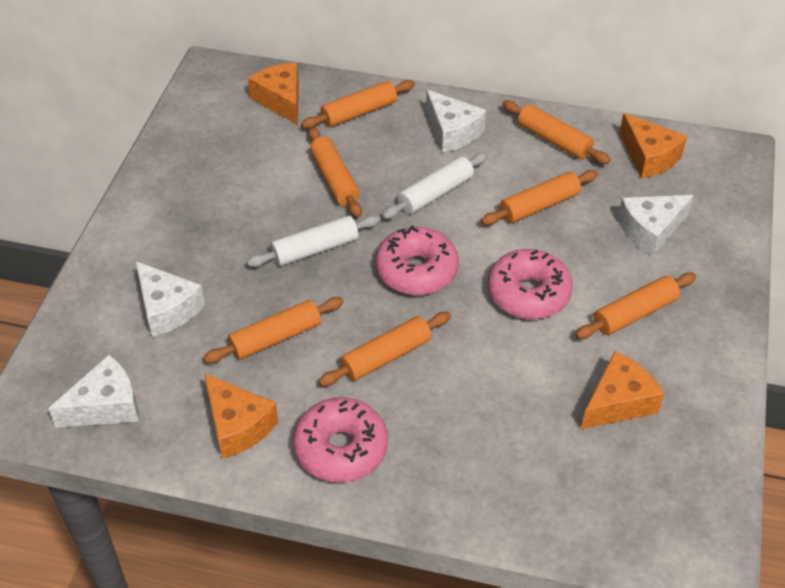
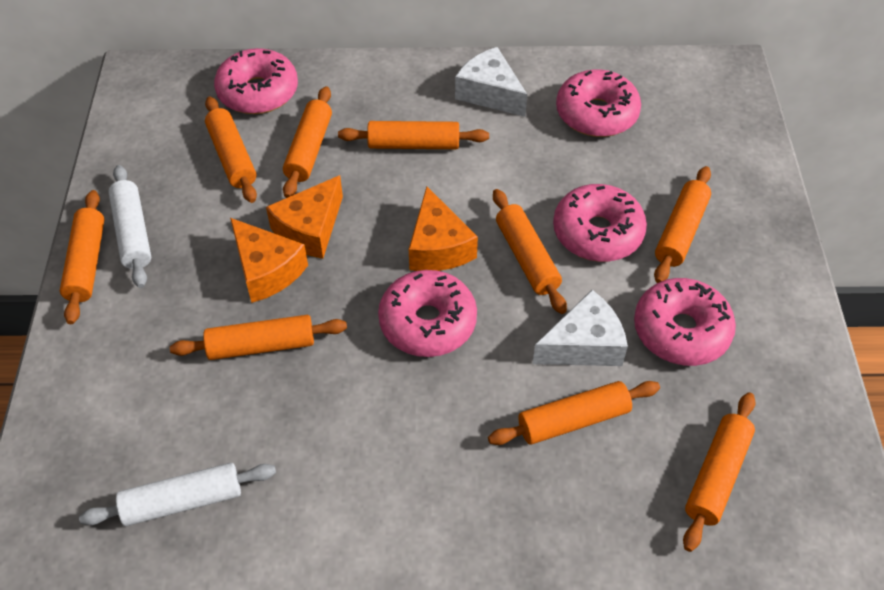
orange cheese: [204,373,278,459] [248,63,299,125] [581,351,664,429] [619,113,687,179] = 4 -> [230,218,308,303] [266,175,343,259] [409,187,478,271] = 3
orange rolling pin: [203,297,344,363] [301,80,415,129] [308,127,362,218] [319,312,451,386] [481,170,598,225] [503,100,611,164] [575,273,696,339] = 7 -> [60,190,104,324] [170,315,347,360] [205,97,257,203] [283,86,332,198] [338,121,489,149] [488,381,660,445] [493,189,567,314] [654,166,711,283] [683,392,756,552] = 9
pink donut: [293,397,388,483] [375,226,459,295] [488,249,573,319] = 3 -> [214,48,298,114] [378,270,477,357] [553,184,647,262] [556,69,641,137] [634,278,736,366] = 5
white cheese: [48,355,139,428] [136,261,205,337] [426,90,486,153] [618,195,694,257] = 4 -> [455,47,527,117] [533,290,628,366] = 2

